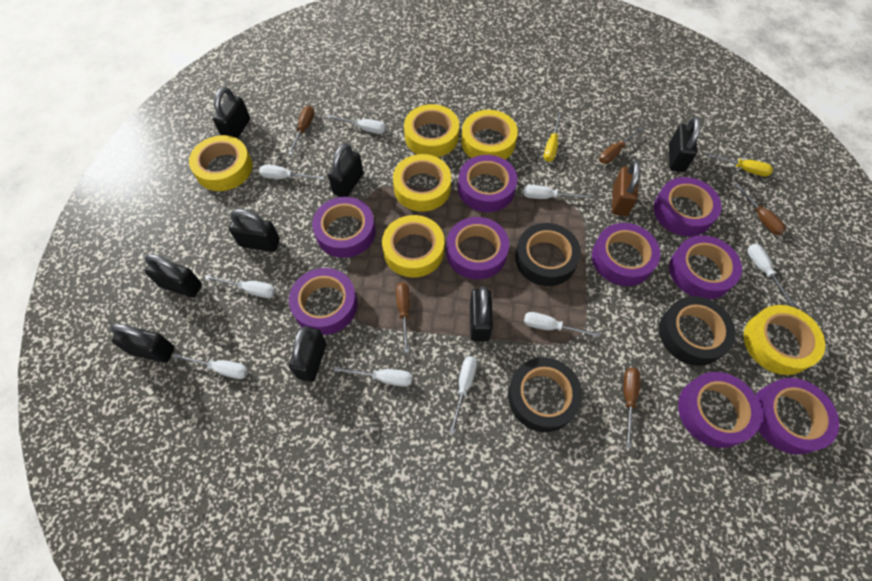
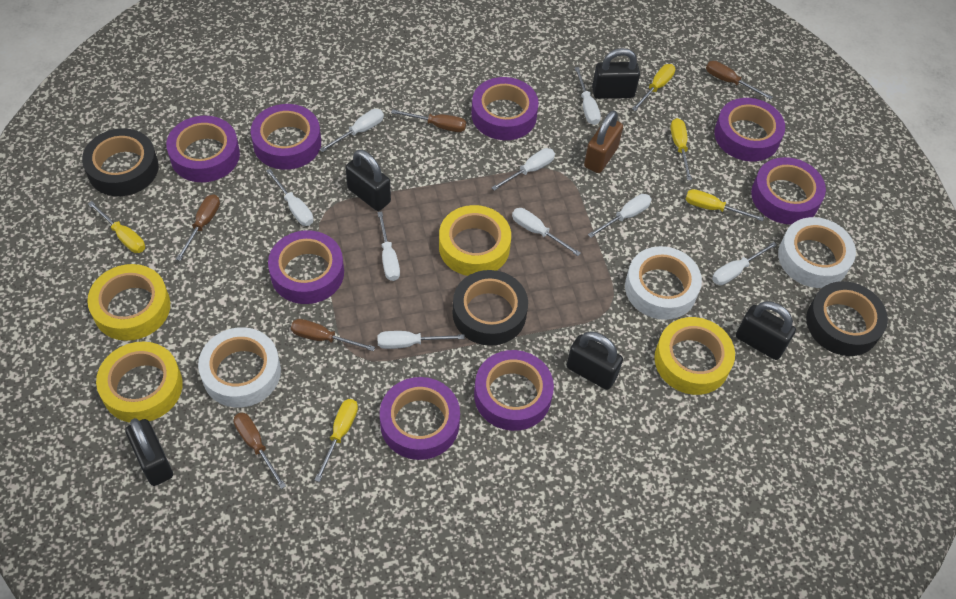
black padlock: [110,324,175,363] [145,254,202,298] [213,87,250,139] [229,209,280,252] [289,326,326,382] [328,143,363,197] [470,286,493,342] [669,116,701,172] = 8 -> [125,418,173,486] [345,150,391,211] [567,331,623,390] [592,48,640,99] [736,301,796,360] = 5
purple tape: [289,268,358,335] [312,197,376,258] [446,217,509,280] [458,155,517,212] [592,223,661,286] [654,177,722,236] [669,235,742,300] [678,372,762,448] [756,378,839,455] = 9 -> [166,116,240,182] [251,104,321,170] [268,230,344,304] [380,377,460,460] [471,77,539,140] [474,350,554,431] [714,98,785,161] [751,157,826,225] = 8
white tape: none = 0 -> [198,327,281,408] [625,246,702,320] [778,217,856,288] = 3
yellow screwdriver: [544,113,562,162] [705,153,773,176] = 2 -> [88,201,145,253] [315,399,358,482] [632,64,675,111] [670,118,692,180] [686,189,764,221] = 5
yellow tape: [189,135,252,191] [382,215,444,278] [393,154,451,212] [404,104,459,157] [461,110,518,159] [744,305,825,375] = 6 -> [87,264,170,341] [96,342,183,423] [439,205,511,276] [654,317,735,395] = 4

